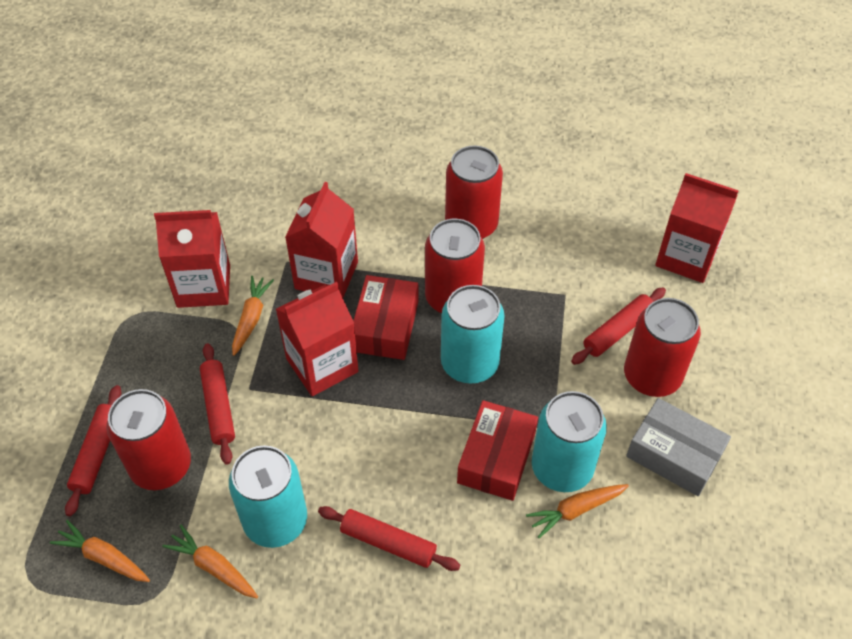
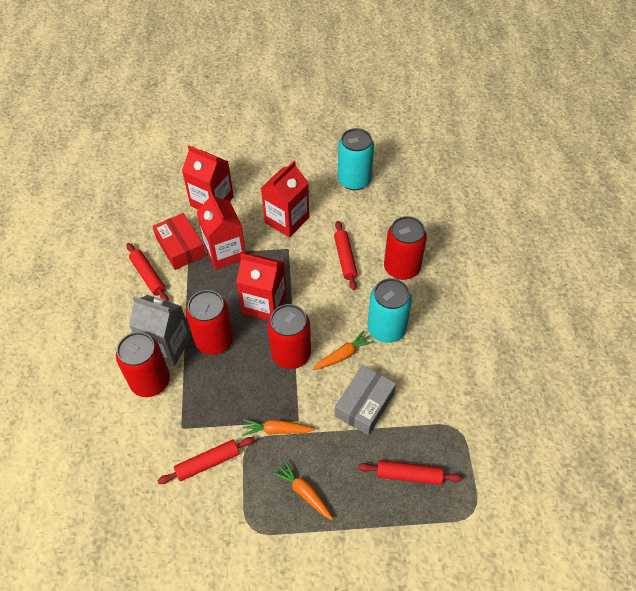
grey carton: none = 0 -> [129,295,191,366] = 1
orange carrot: [50,520,150,582] [162,525,258,598] [232,276,274,356] [526,484,629,538] = 4 -> [242,419,315,436] [272,460,333,520] [313,330,374,370] = 3
red box: [354,275,419,360] [457,400,538,501] = 2 -> [153,213,206,270] = 1
turquoise can: [229,445,307,548] [441,285,505,384] [532,391,607,492] = 3 -> [338,128,374,190] [367,278,412,343] = 2

